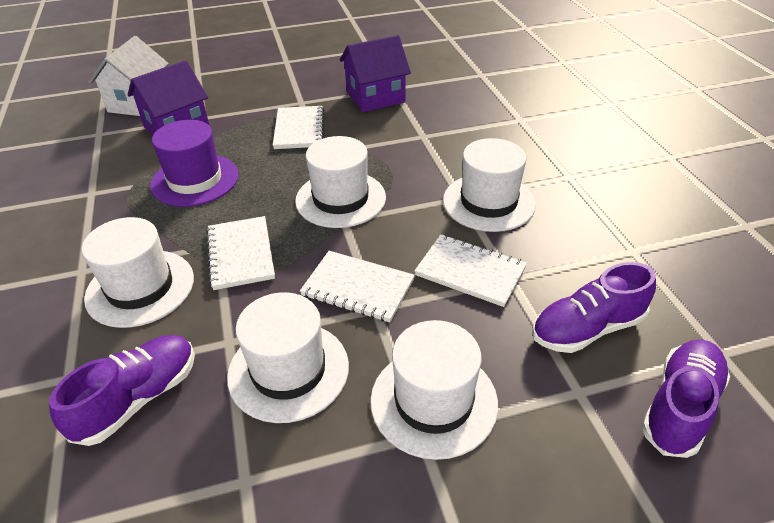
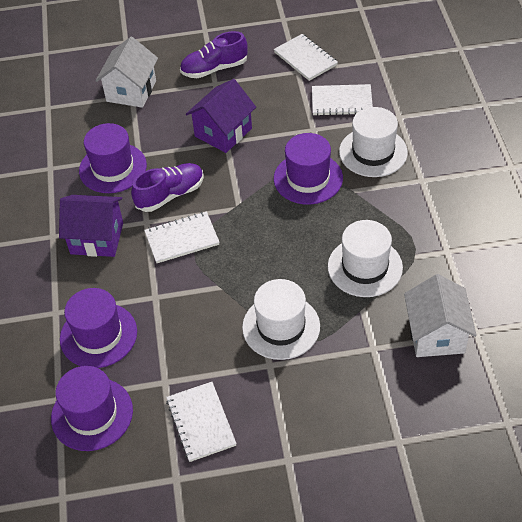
purple hat: [150,120,239,207] = 1 -> [51,366,133,451] [60,288,137,368] [79,123,147,193] [274,133,343,205] = 4
purple shoe: [49,335,195,446] [532,262,656,353] [642,340,730,458] = 3 -> [131,163,204,212] [180,31,248,78] = 2
white hat: [82,217,194,328] [227,292,349,423] [295,136,386,228] [370,320,498,460] [443,138,536,232] = 5 -> [242,279,320,360] [328,220,403,297] [339,107,408,177] = 3
white house: [89,36,169,116] = 1 -> [95,37,158,108] [404,274,477,357] = 2

